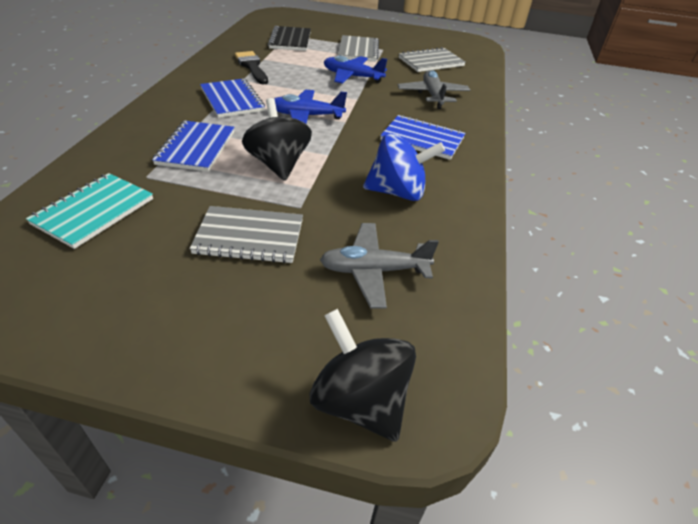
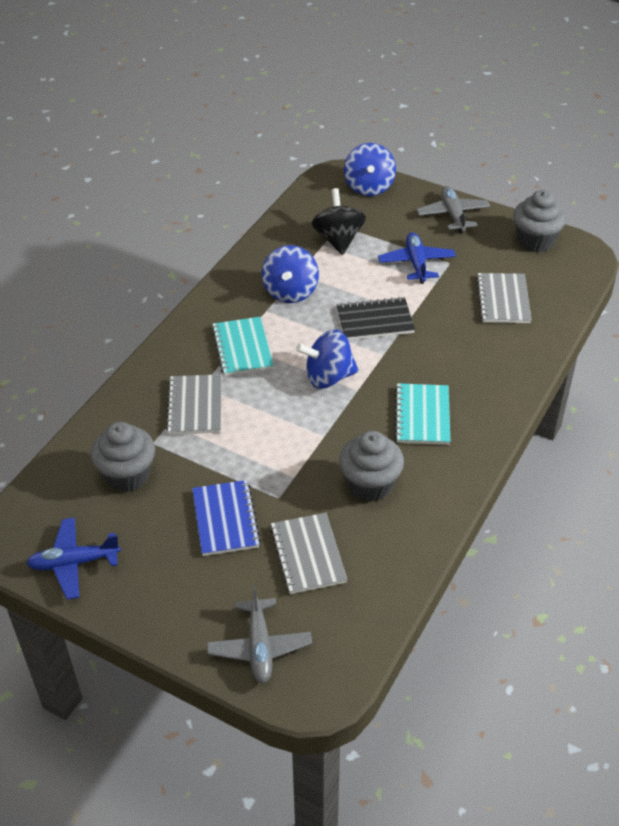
black brush: [235,51,268,85] = 1 -> none = 0
black spinning top: [242,98,312,181] [310,309,416,442] = 2 -> [311,188,366,255] = 1
blue notebook: [152,121,235,172] [200,79,265,118] [380,115,465,160] = 3 -> [192,480,261,556] = 1
blue spinning top: [363,133,445,201] = 1 -> [262,245,319,303] [296,330,359,389] [344,143,396,196] = 3
grey cupcake: none = 0 -> [91,422,155,492] [339,431,404,502] [513,190,566,252] = 3
turquoise notebook: [26,173,153,249] = 1 -> [212,317,274,376] [394,383,450,445] = 2

